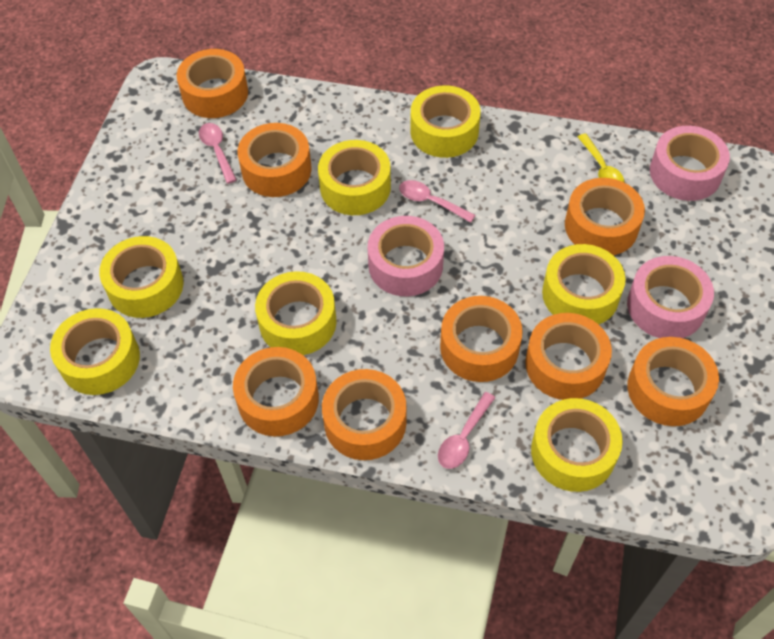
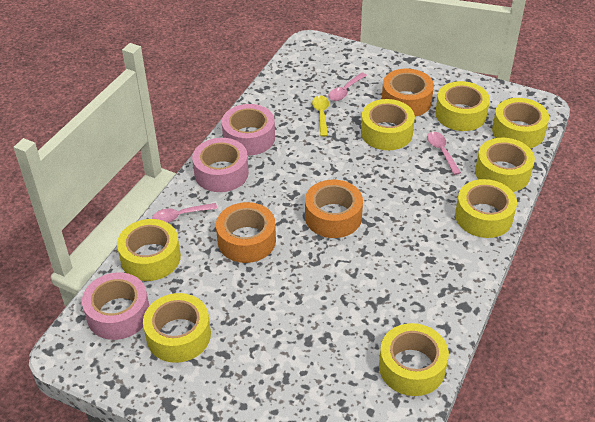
orange tape: [177,49,248,118] [233,347,319,436] [237,123,311,197] [322,369,407,460] [440,296,523,382] [525,313,612,400] [565,178,645,255] [627,337,719,426] = 8 -> [216,202,276,263] [305,180,363,238] [382,68,434,117] = 3
yellow tape: [50,308,140,395] [99,236,183,318] [255,271,337,355] [318,140,391,215] [410,85,480,158] [531,398,623,492] [542,244,626,324] = 7 -> [117,219,181,281] [143,293,211,363] [361,99,415,150] [379,323,449,396] [435,81,490,131] [455,179,517,238] [475,138,535,192] [492,98,549,148] = 8

